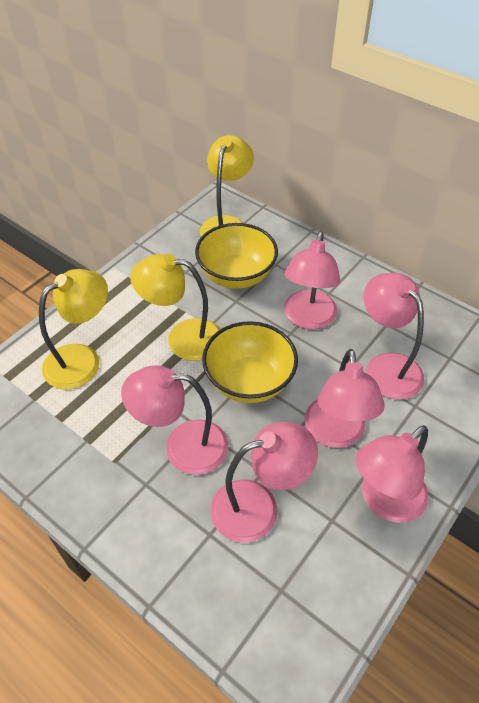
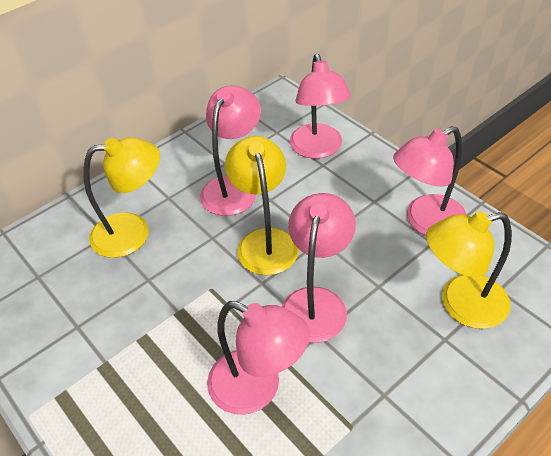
pink lamp: [121,365,229,475] [210,422,318,543] [284,232,340,330] [305,349,385,448] [356,425,428,523] [363,273,424,400] = 6 -> [200,85,261,216] [207,301,310,415] [281,193,356,343] [290,54,351,159] [393,126,467,235] = 5
yellow bowl: [195,223,278,289] [202,321,298,403] = 2 -> none = 0

